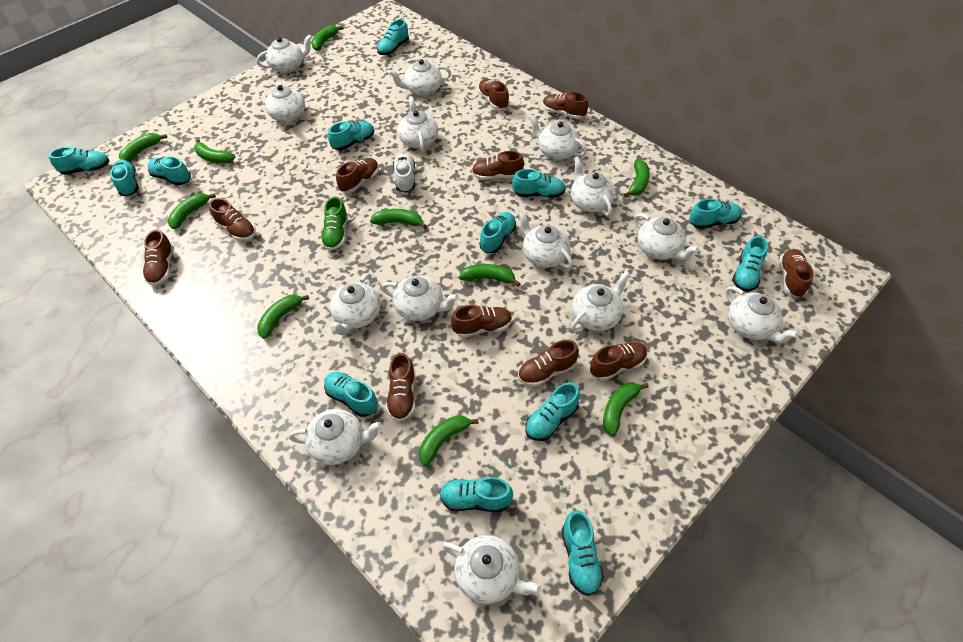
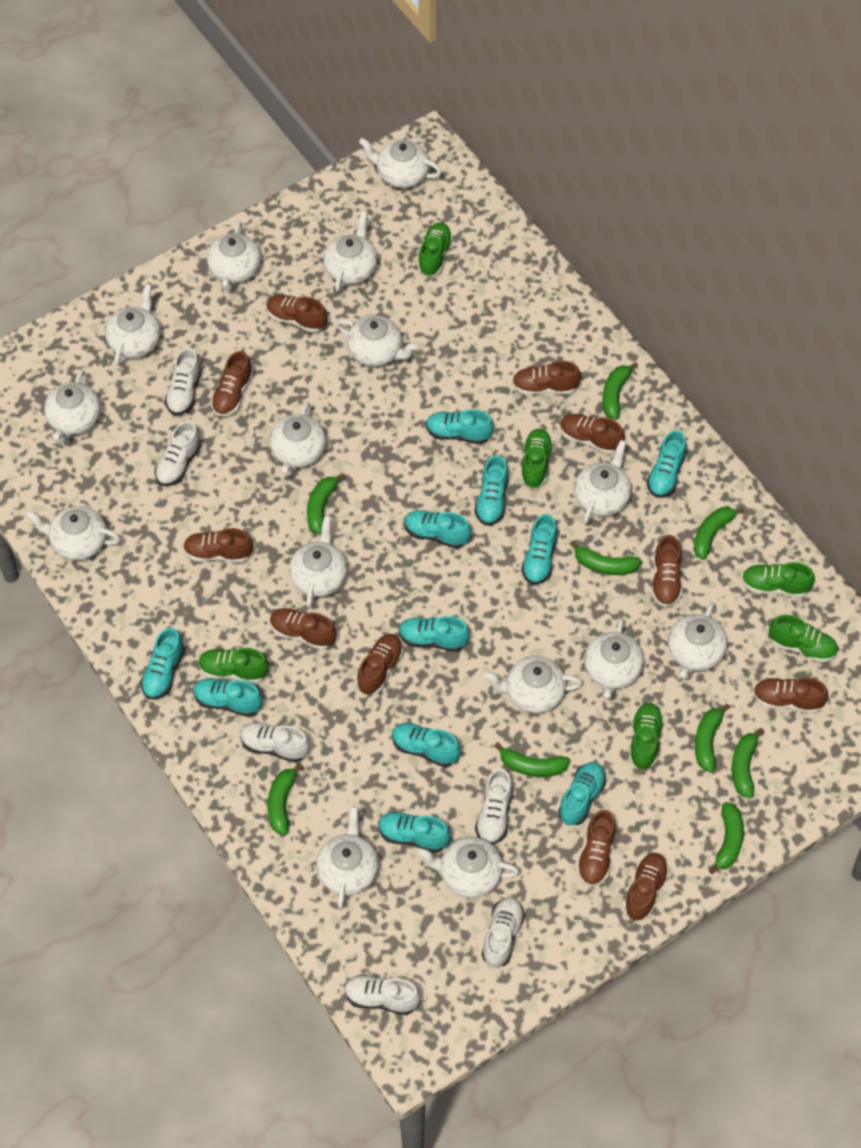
green banana: [119,133,167,162] [168,193,216,229] [194,139,236,163] [257,295,309,339] [311,25,344,51] [370,209,427,228] [419,415,479,466] [459,264,521,287] [603,382,649,436] [624,159,650,197] = 10 -> [268,763,303,835] [307,473,345,534] [494,742,571,777] [570,541,642,575] [602,362,638,420] [694,507,744,560] [695,704,730,772] [709,802,744,874] [732,728,764,798] = 9
green shoe: [320,197,348,251] = 1 -> [198,648,269,683] [418,223,453,277] [521,428,553,488] [629,703,664,770] [742,562,815,598] [769,615,838,663] = 6
turquoise shoe: [49,147,110,175] [110,160,139,196] [148,156,191,185] [324,372,378,417] [328,121,374,150] [377,19,409,55] [439,477,513,512] [479,212,516,253] [512,169,566,198] [525,382,580,441] [561,511,604,596] [689,199,742,229] [732,236,768,291] = 13 -> [140,628,185,699] [193,678,263,717] [378,812,451,853] [392,723,461,767] [399,616,470,652] [404,510,471,549] [426,409,494,444] [474,455,509,526] [521,514,558,585] [558,762,606,825] [646,430,687,498] = 11
white shoe: [393,153,415,192] = 1 -> [155,421,202,486] [165,348,202,415] [240,722,310,763] [344,974,421,1015] [475,768,513,844] [482,897,525,968] = 6
white teapot: [256,34,312,73] [265,82,305,124] [289,409,382,465] [330,273,381,335] [382,275,459,321] [388,59,451,96] [398,96,438,152] [443,535,541,604] [518,211,573,269] [529,115,587,160] [571,157,616,216] [571,271,630,331] [635,213,699,260] [725,286,799,343] = 14 -> [26,506,120,560] [44,370,101,443] [105,284,161,366] [207,221,261,291] [270,402,326,476] [289,516,347,608] [316,806,379,909] [323,212,377,292] [337,315,418,366] [359,138,442,188] [417,837,519,898] [484,656,582,713] [574,440,632,524] [584,618,644,699] [668,602,727,679] = 15

